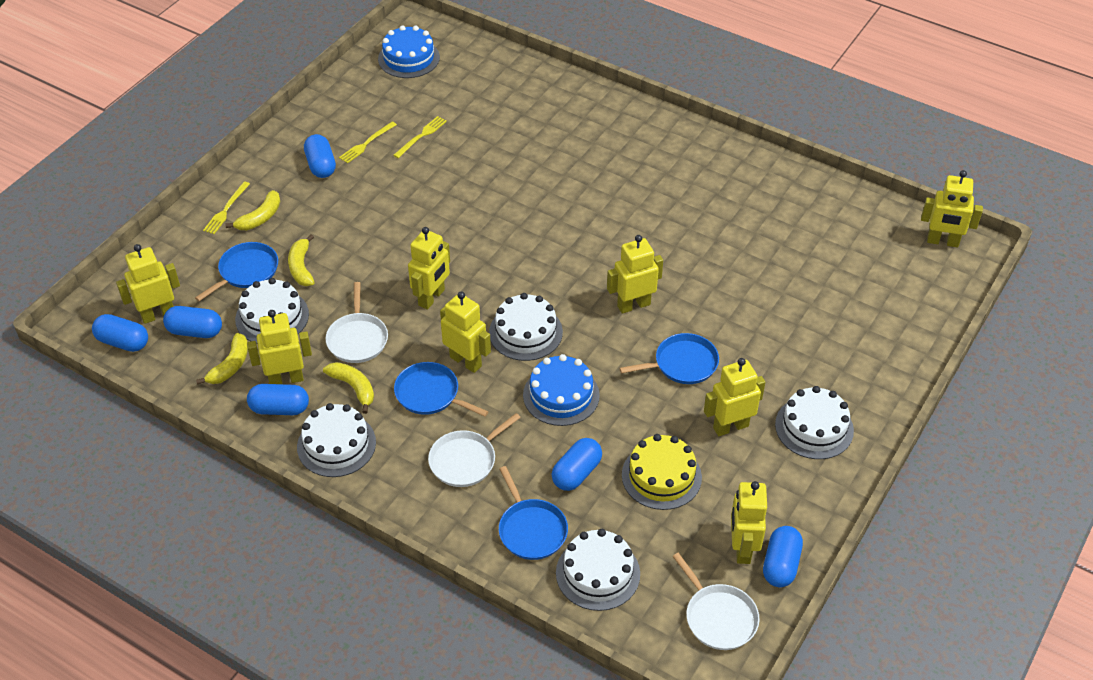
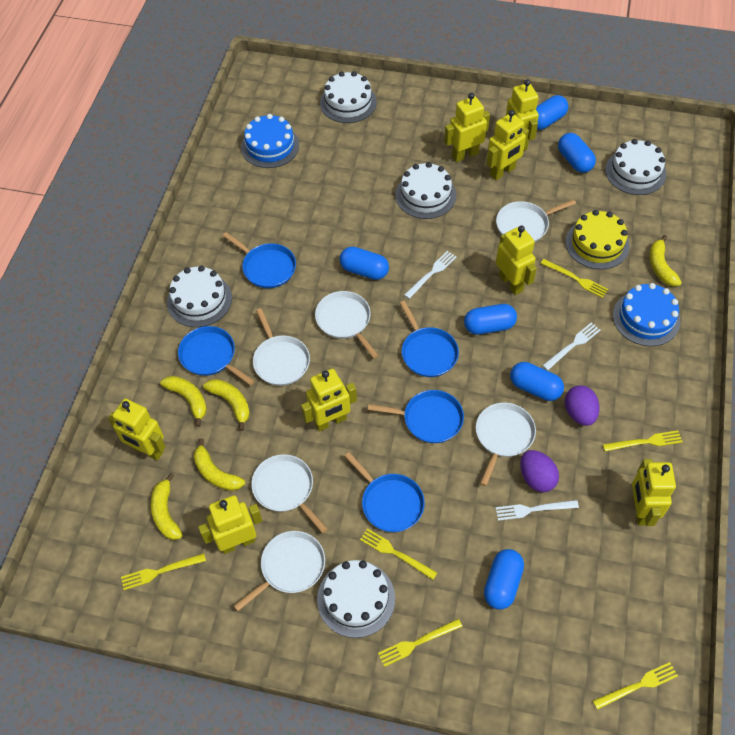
blue pan: [195,242,278,301] [394,362,488,417] [499,466,568,560] [619,333,719,384] = 4 -> [178,326,254,385] [223,232,296,288] [344,452,425,532] [368,390,464,443] [400,301,459,377] = 5
purple egg: none = 0 -> [520,450,559,492] [565,385,599,426] = 2
white fork: none = 0 -> [404,251,456,299] [495,500,579,521] [542,322,601,370] = 3
white pan: [325,282,388,363] [428,413,521,487] [672,553,760,650] = 3 -> [234,531,325,611] [251,454,328,533] [253,308,310,386] [315,291,379,358] [476,403,536,486] [496,199,576,242] = 6
yellow banana: [196,333,248,385] [225,190,280,230] [288,234,315,286] [323,362,374,414] = 4 -> [151,473,182,540] [160,376,207,427] [194,438,245,491] [203,379,250,431] [650,235,682,286] = 5
yellow fork: [203,182,250,234] [339,121,397,164] [393,116,447,158] = 3 -> [121,553,206,590] [360,528,437,580] [378,619,463,667] [540,259,608,298] [593,662,678,710] [603,430,683,452] = 6

